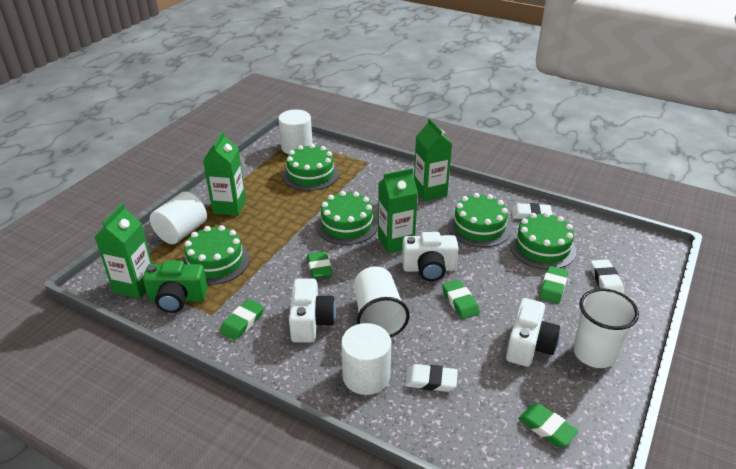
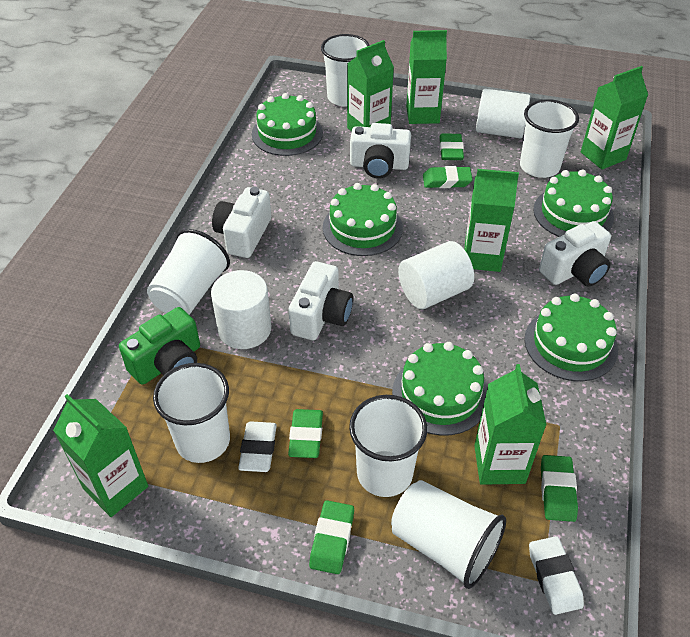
green carton: [95,203,152,299] [203,131,246,216] [378,168,418,254] [414,118,452,201] = 4 -> [53,394,148,517] [347,40,394,132] [406,30,447,124] [464,169,519,272] [474,364,546,485] [581,66,648,170] = 6
white camera: [289,278,336,343] [402,232,459,281] [506,298,560,367] = 3 -> [212,187,271,258] [288,261,353,340] [350,123,411,178] [539,221,611,287] = 4
white cup: [354,266,410,337] [573,288,639,368] = 2 -> [147,229,230,315] [153,363,230,463] [321,34,370,107] [349,395,427,497] [391,480,506,589] [520,99,579,178] = 6
white eraser: [405,364,458,392] [511,203,552,219] [591,260,624,294] = 3 -> [238,421,277,472] [529,536,584,615] = 2

